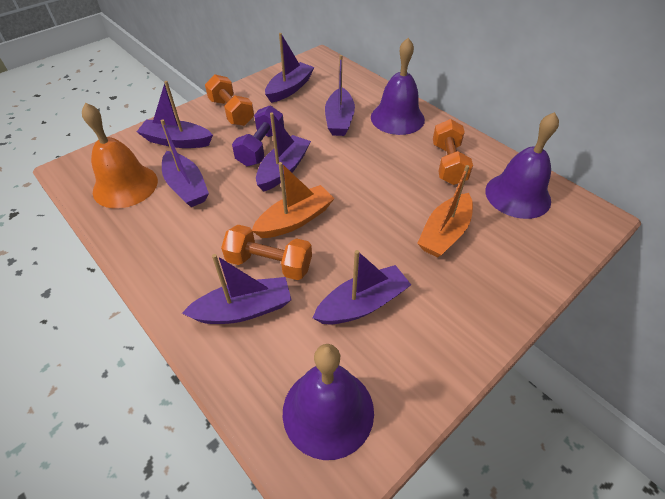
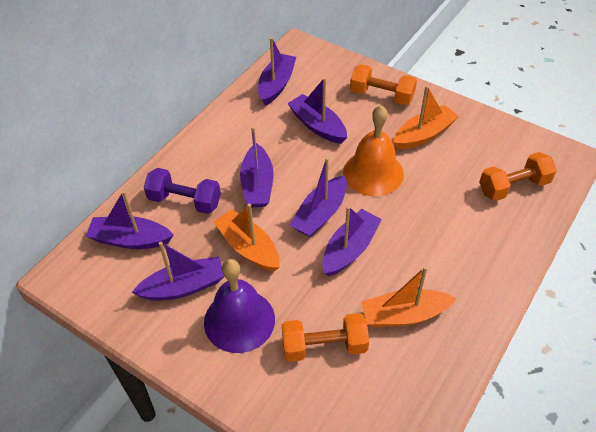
orange boat: [252,162,335,238] [417,165,473,258] = 2 -> [213,204,280,271] [361,266,456,327] [393,86,459,149] = 3
purple bell: [283,344,374,460] [371,38,425,135] [485,112,559,219] = 3 -> [204,259,275,353] = 1

